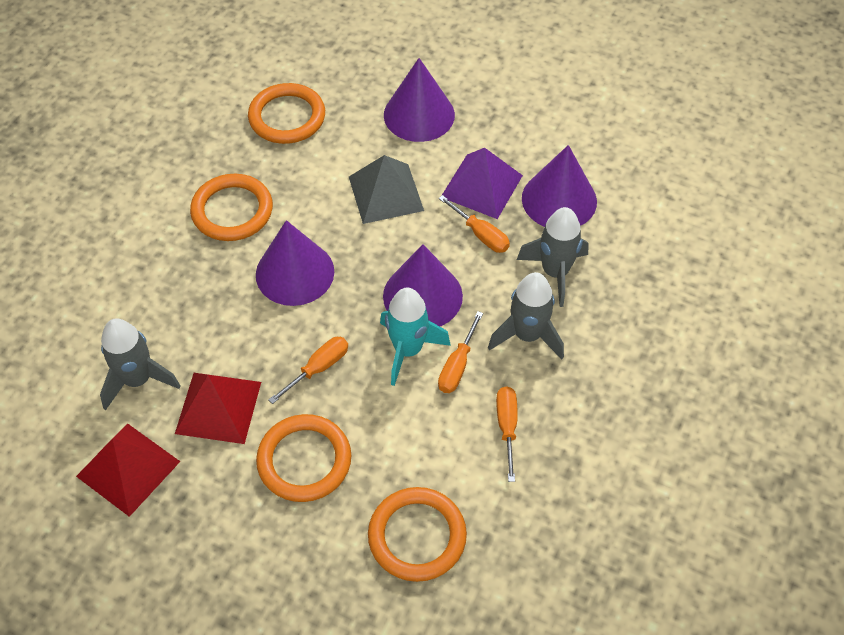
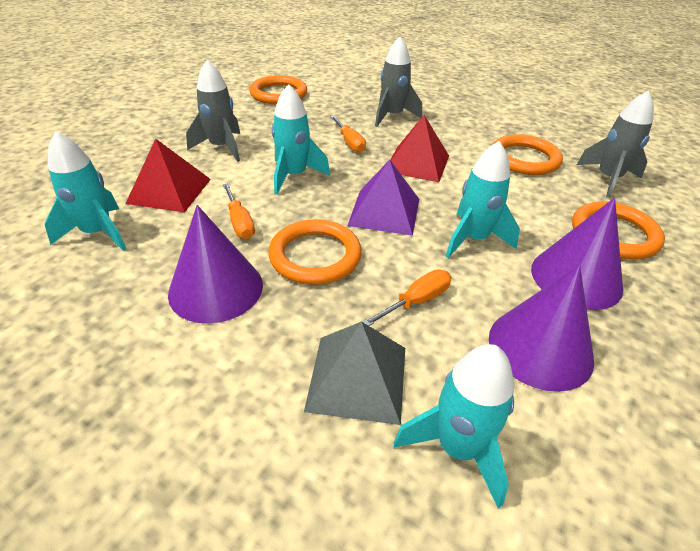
orange screwdriver: [268,337,348,404] [438,311,483,393] [439,195,510,253] [496,386,518,482] = 4 -> [223,183,255,239] [330,116,366,153] [363,269,451,326] = 3
purple cone: [256,220,334,306] [383,244,463,326] [384,58,455,142] [522,145,597,227] = 4 -> [168,205,263,324] [489,265,594,392] [531,198,623,310] = 3
turquoise rocket: [380,288,451,386] = 1 -> [45,132,126,251] [272,84,330,195] [394,344,514,508] [446,141,520,258] = 4

